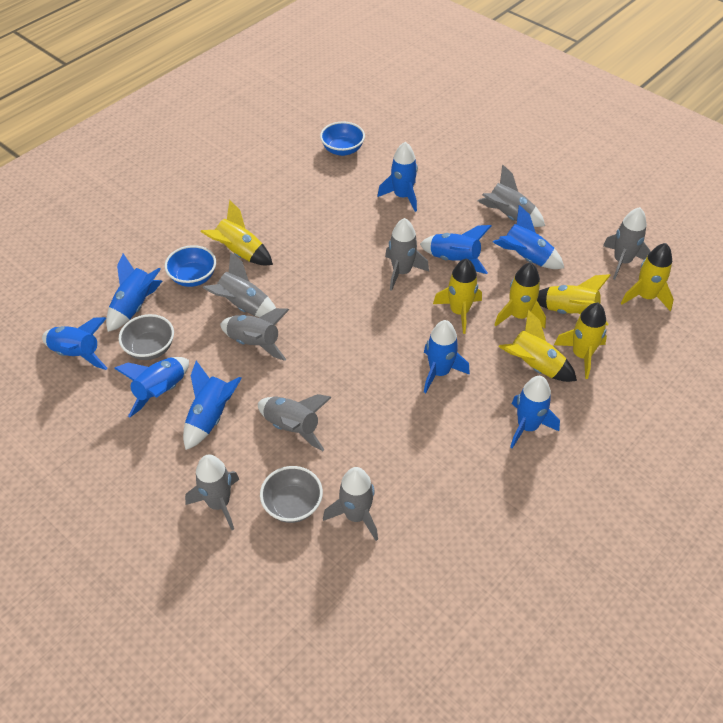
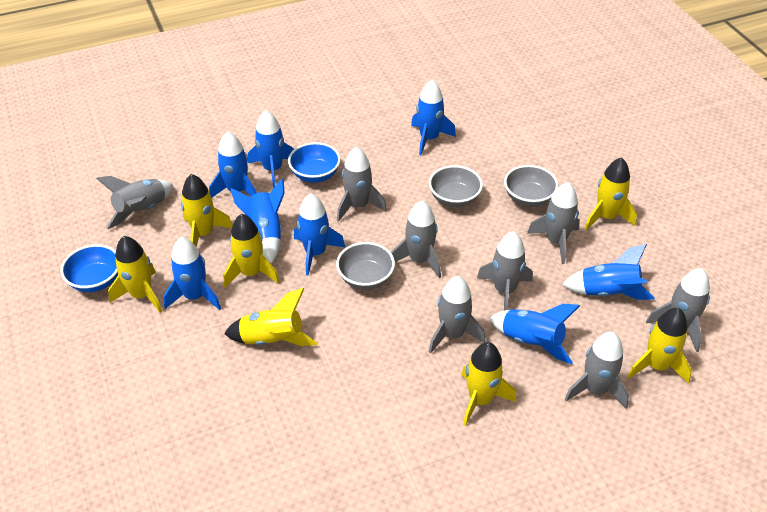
blue rocket: [42,317,108,370] [106,253,162,332] [114,357,189,418] [183,361,242,450] [377,142,418,212] [420,225,491,274] [424,320,470,393] [493,205,564,269] [510,376,560,448] = 9 -> [163,237,221,310] [209,131,257,198] [231,178,285,264] [248,110,294,188] [294,194,345,276] [411,80,456,155] [490,304,580,364] [562,244,655,300] = 8
grey bowl: [119,314,174,360] [260,466,323,523] = 2 -> [336,242,395,290] [429,165,483,207] [504,165,558,207] = 3

